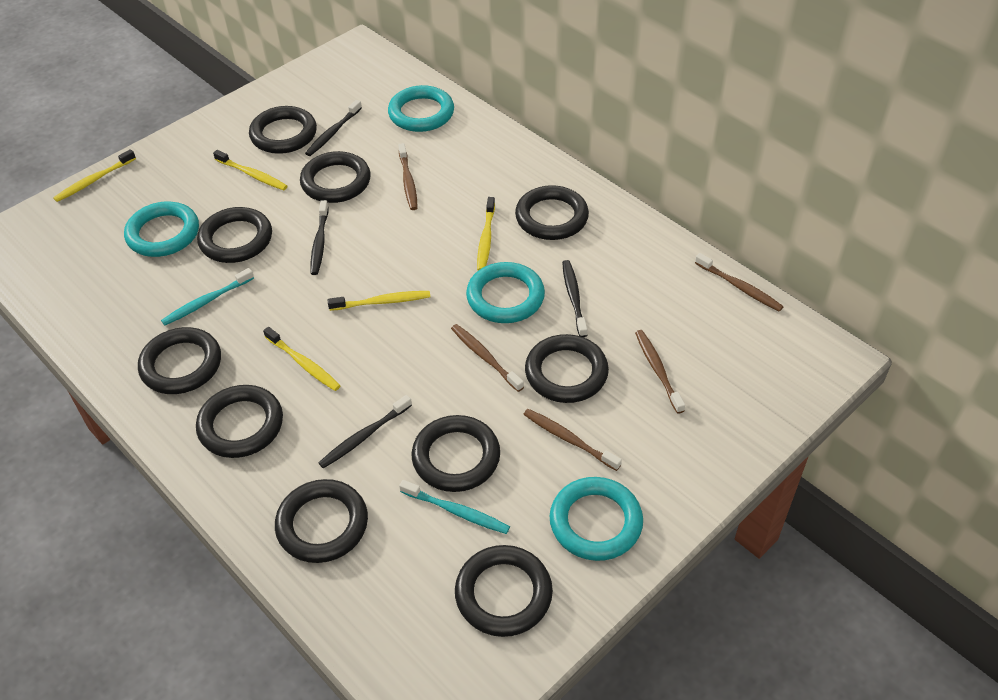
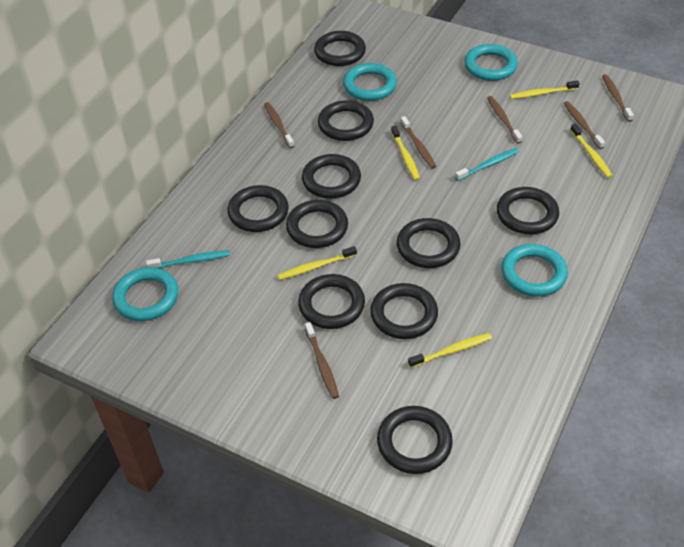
black toothbrush: [305,100,362,156] [310,200,329,275] [318,395,412,468] [562,260,587,337] = 4 -> none = 0
brown toothbrush: [398,143,418,210] [451,324,524,392] [523,409,622,471] [635,330,685,414] [695,253,784,312] = 5 -> [264,102,294,148] [305,322,339,399] [400,116,436,169] [487,96,522,144] [563,101,605,149] [602,74,634,122] = 6

